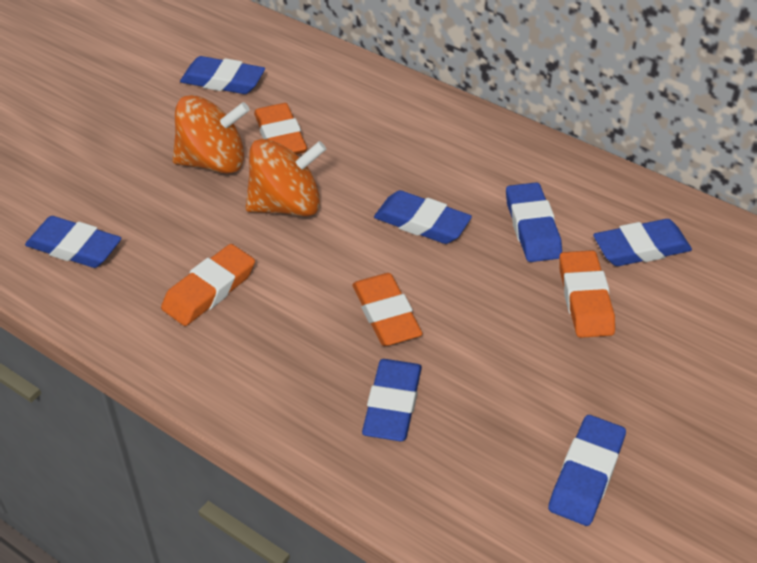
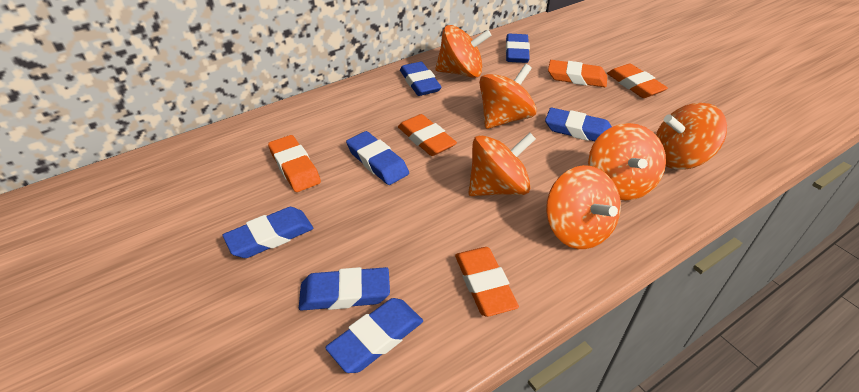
orange eraser: [161,244,255,326] [254,103,307,154] [352,273,423,346] [559,250,615,338] = 4 -> [268,135,321,192] [398,114,457,156] [455,247,519,317] [548,60,607,87] [607,64,668,98] = 5
orange spinning top: [173,95,250,174] [246,139,326,216] = 2 -> [435,25,492,78] [468,132,536,196] [479,64,537,129] [546,165,621,249] [588,123,666,200] [656,103,727,170] = 6

